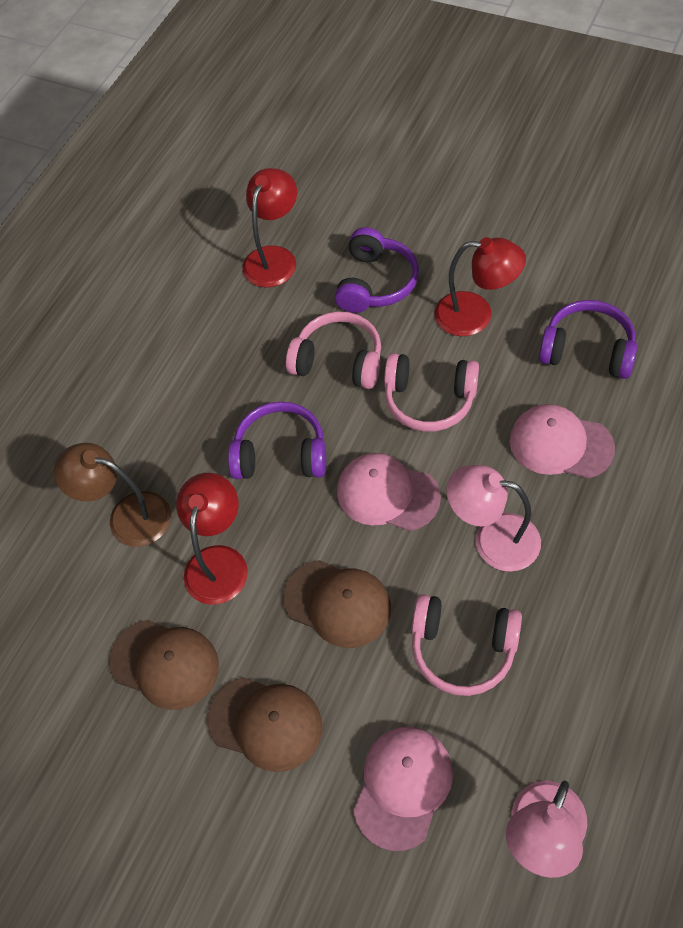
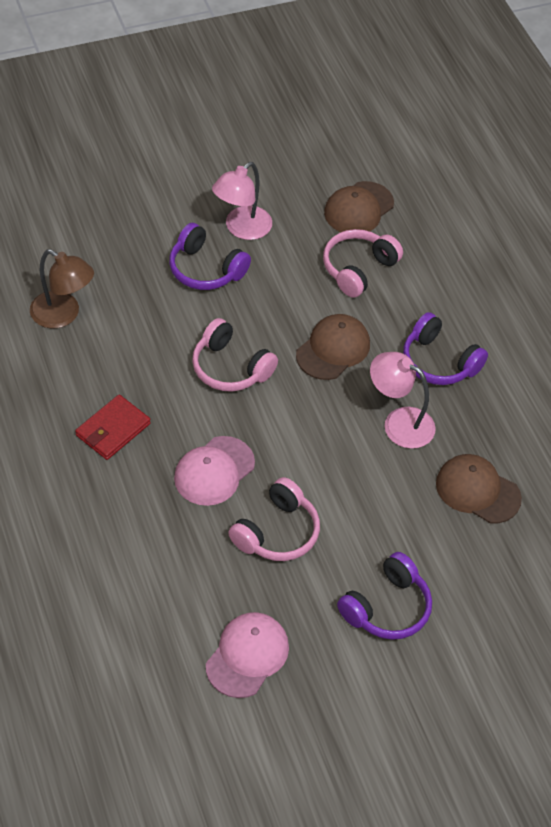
pink cap: [337,453,441,531] [353,727,453,851] [509,404,615,479] = 3 -> [174,436,255,506] [206,612,289,698] = 2
red lamp: [176,473,248,604] [243,168,297,287] [434,237,526,336] = 3 -> none = 0
red wallet: none = 0 -> [75,395,151,460] = 1

